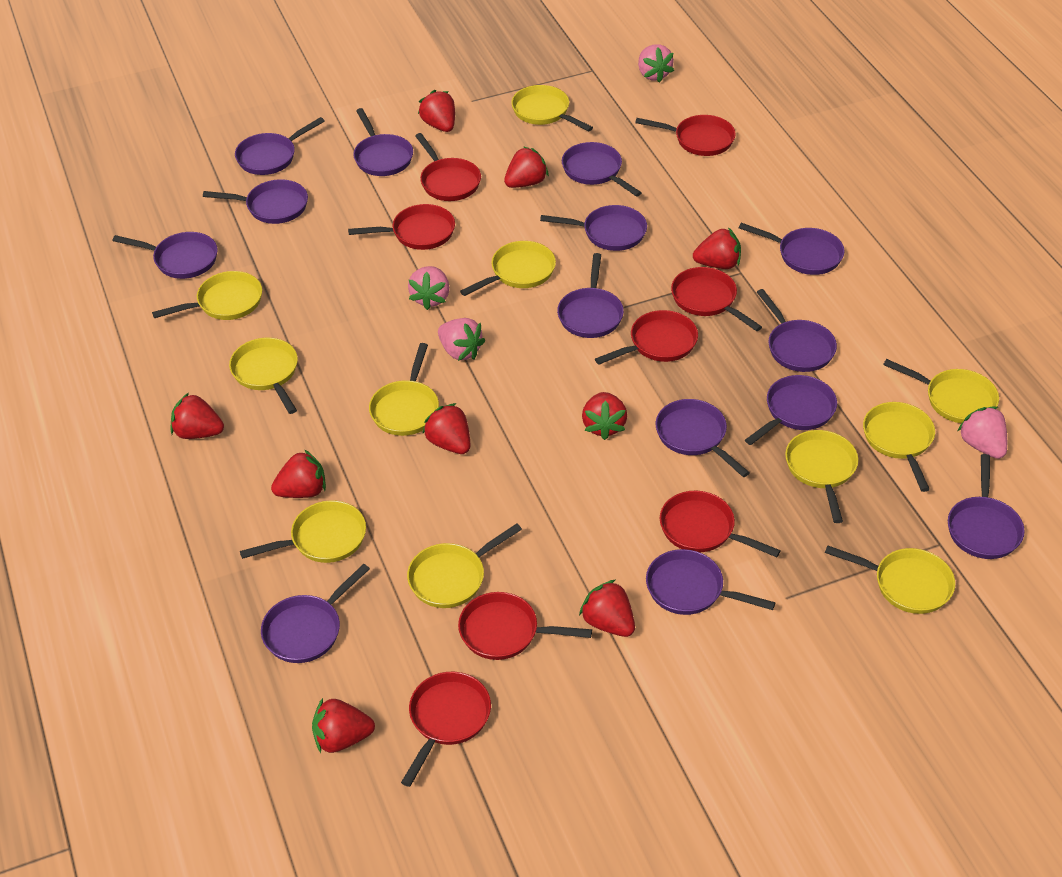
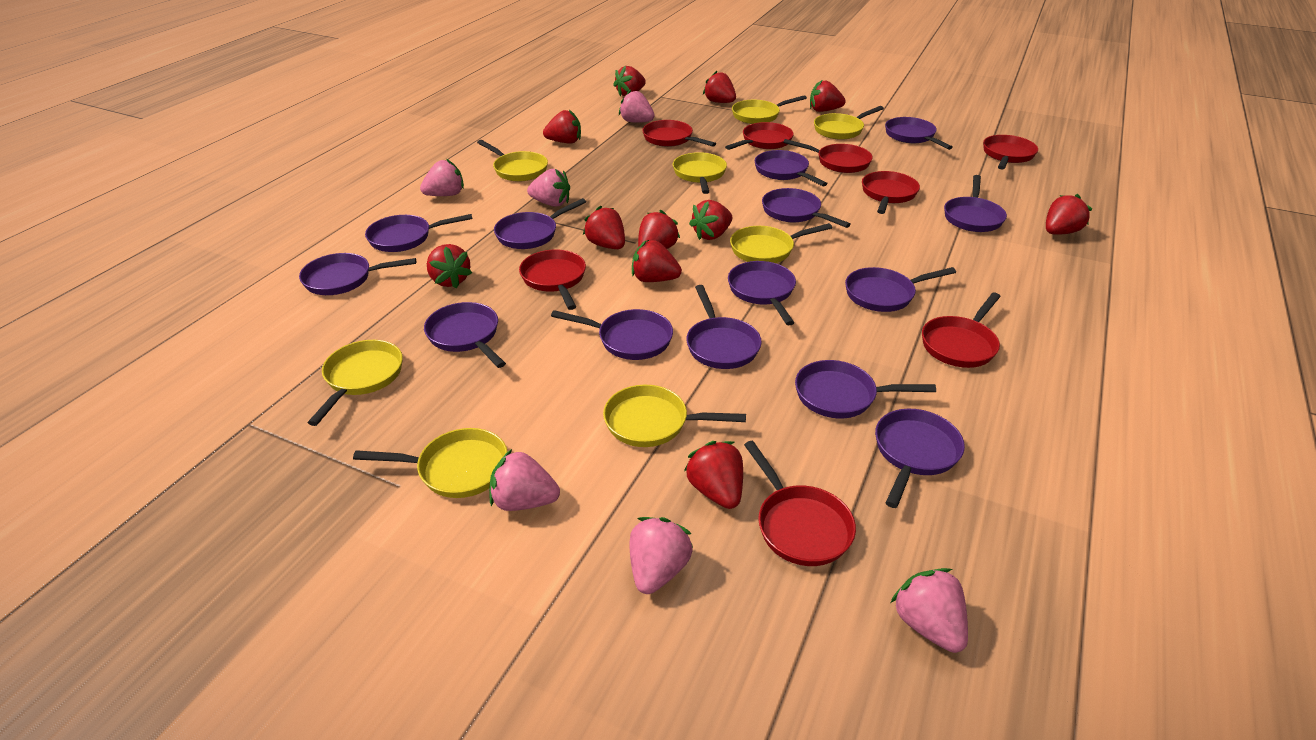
pink strawberry: [408,266,450,310] [438,318,485,361] [638,44,674,83] [958,407,1007,459] = 4 -> [420,159,464,196] [489,449,560,511] [527,169,570,206] [619,90,655,123] [630,517,693,594] [890,568,968,653] = 6
red strawberry: [171,393,224,439] [271,449,326,498] [312,698,375,753] [418,90,455,132] [422,403,470,454] [504,146,549,188] [579,580,635,637] [582,392,627,440] [693,227,741,269] = 9 -> [427,244,472,289] [543,110,581,144] [583,206,625,249] [613,66,646,96] [632,240,682,282] [638,210,680,249] [684,441,743,509] [689,200,732,240] [703,71,736,103] [810,80,846,112] [1046,194,1092,234] = 11
yellow pan: [152,271,262,320] [229,338,298,414] [240,500,366,563] [369,343,439,436] [407,523,522,608] [460,241,556,296] [511,85,593,132] [785,430,858,523] [825,545,955,614] [863,402,935,492] [883,359,999,423] = 11 -> [308,340,403,426] [353,428,508,498] [477,140,548,182] [603,385,746,447] [673,152,727,194] [730,223,832,263] [732,95,807,124] [814,106,884,140] = 8

